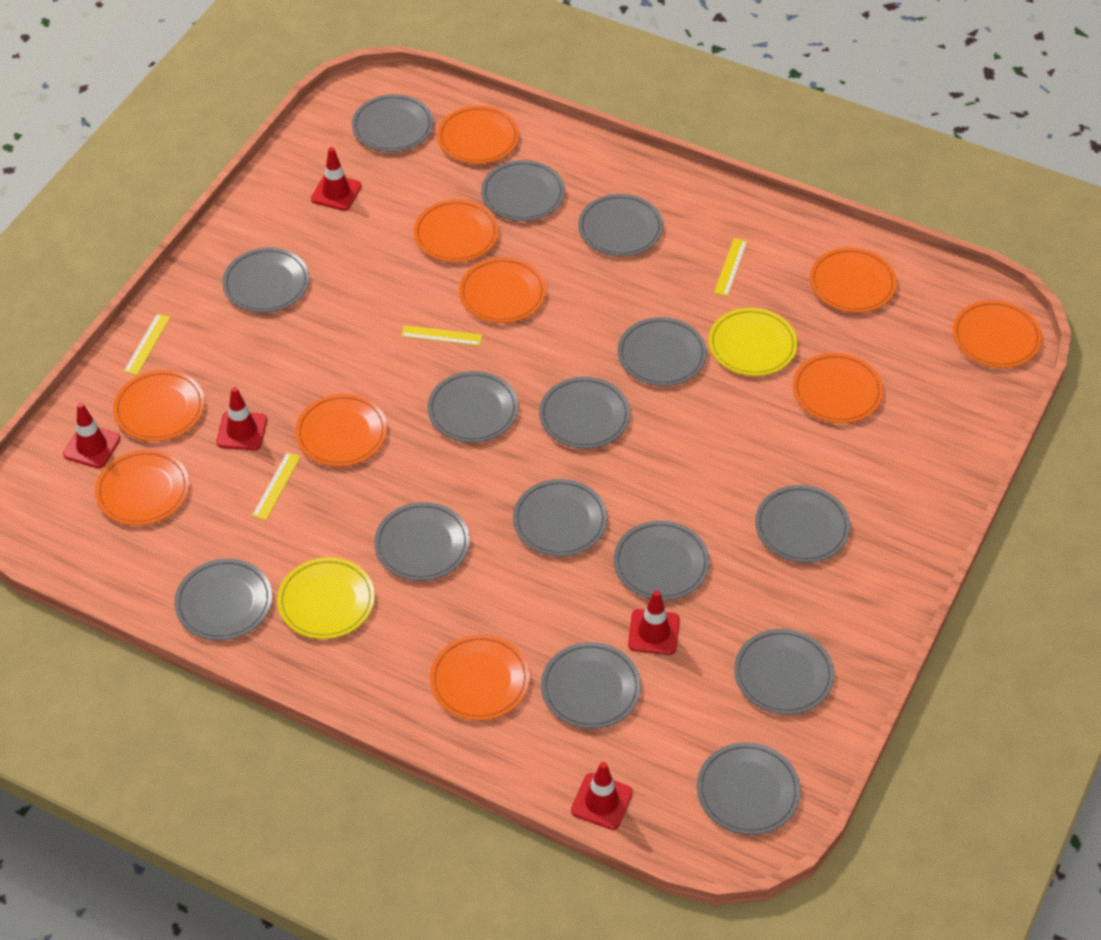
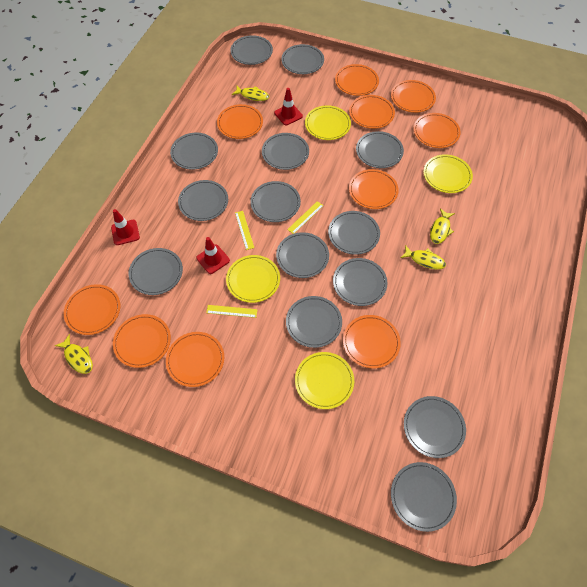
grey plate: [174,559,272,640] [222,248,310,313] [352,94,433,152] [374,502,470,581] [427,371,518,443] [481,160,565,221] [513,479,608,557] [539,377,630,449] [541,642,641,729] [578,194,663,256] [614,521,710,600] [618,317,707,386] [697,742,801,835] [734,629,834,715] [755,485,850,563] = 15 -> [128,248,183,295] [170,133,218,170] [178,180,228,221] [230,35,273,65] [250,181,301,222] [262,133,309,170] [276,232,329,278] [281,44,324,74] [286,296,342,348] [328,211,380,255] [333,258,388,306] [356,131,404,168] [391,462,457,532] [404,396,466,458] = 14
red traffic cone: [63,403,120,468] [217,387,267,450] [311,147,361,211] [571,762,633,830] [628,590,680,655] = 5 -> [111,209,140,245] [196,237,230,274] [274,88,303,126] = 3
yellow fish: none = 0 -> [54,334,93,374] [232,85,269,101] [400,245,446,269] [430,208,455,244] = 4
yellow plate: [277,557,375,639] [708,308,797,376] = 2 -> [226,255,280,303] [295,352,354,409] [305,105,351,140] [423,154,473,193] = 4
yellow ruler: [124,314,171,375] [252,452,301,520] [401,325,482,346] [714,238,747,297] = 4 -> [206,305,257,318] [235,211,254,250] [287,201,324,234] = 3

